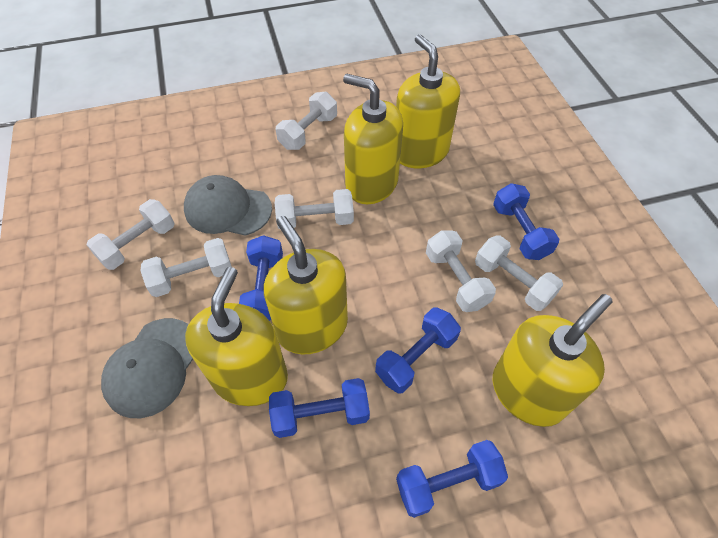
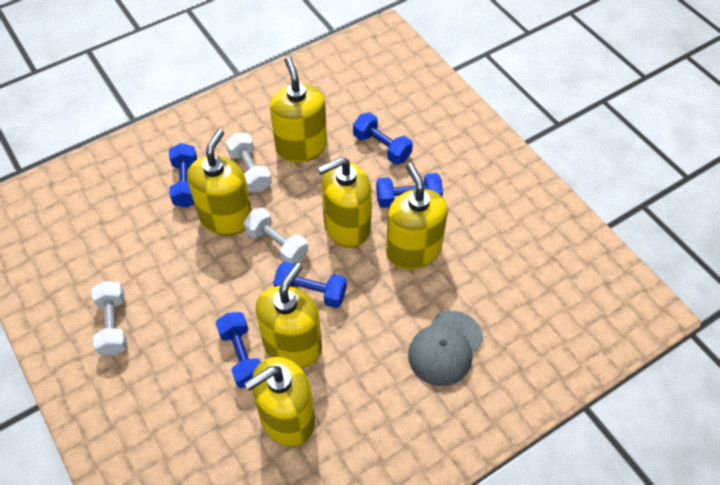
grey cap: [101,318,193,418] [184,175,272,236] = 2 -> [408,310,483,386] = 1
white dumbbell: [87,199,175,270] [140,238,232,297] [275,189,354,230] [276,92,337,150] [426,230,496,312] [475,235,563,311] = 6 -> [91,281,128,356] [226,133,272,192] [244,208,308,264] = 3
yellow soap dispenser: [185,267,288,406] [264,216,348,355] [343,74,403,204] [396,34,460,169] [493,294,612,427] = 5 -> [187,129,252,235] [244,357,315,447] [255,263,322,368] [270,57,327,163] [318,157,372,248] [386,163,448,269] = 6

